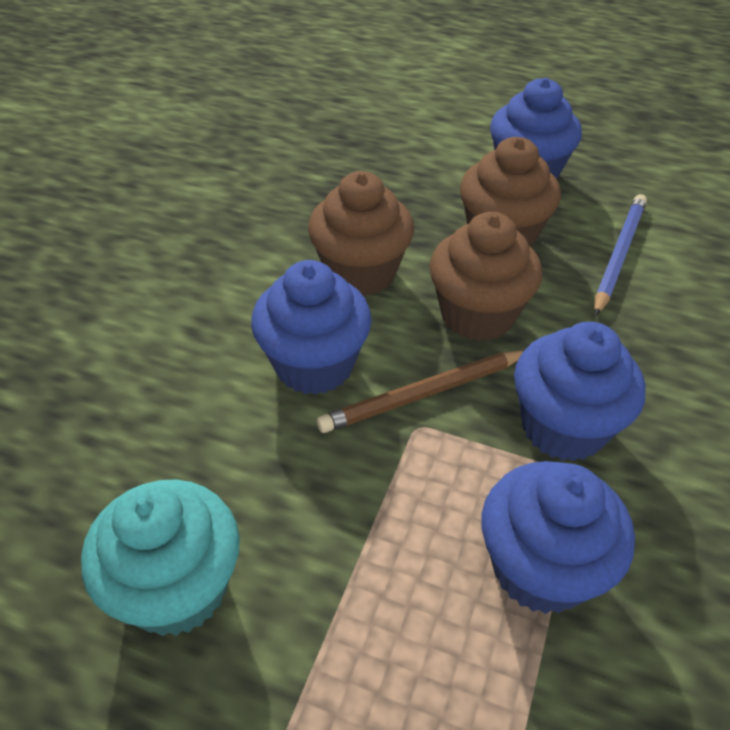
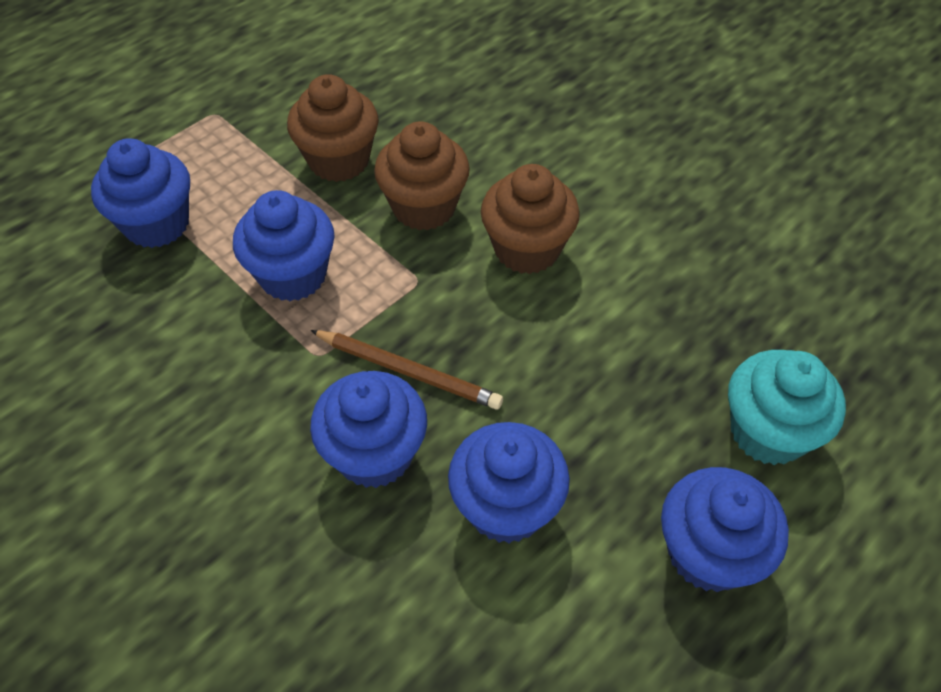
blue cupcake: [251,260,372,395] [481,461,635,614] [490,78,582,179] [514,322,646,461] = 4 -> [91,138,190,248] [233,190,335,301] [310,371,427,488] [448,422,570,543] [661,467,789,592] = 5
blue pencil: [594,194,647,316] = 1 -> none = 0

